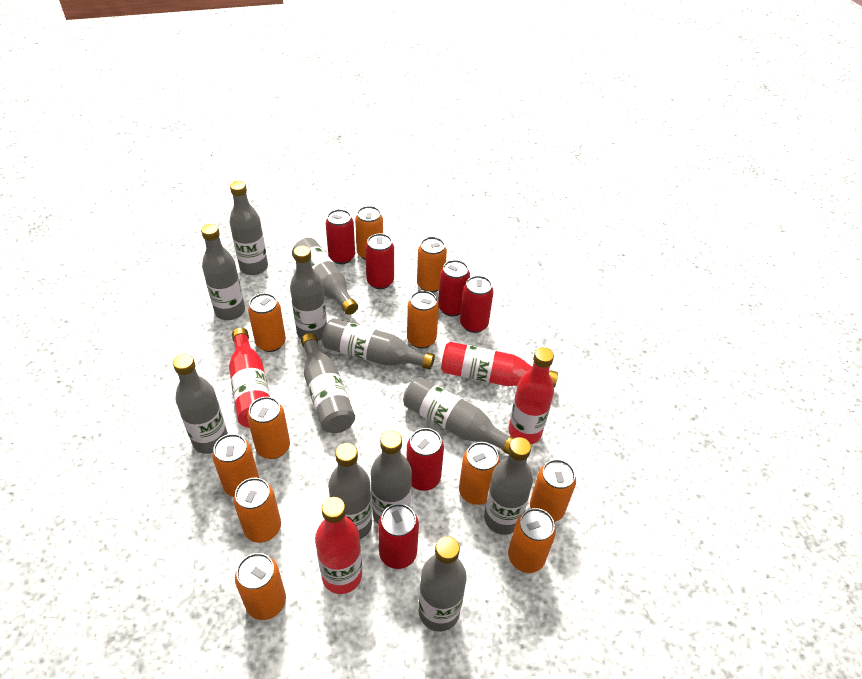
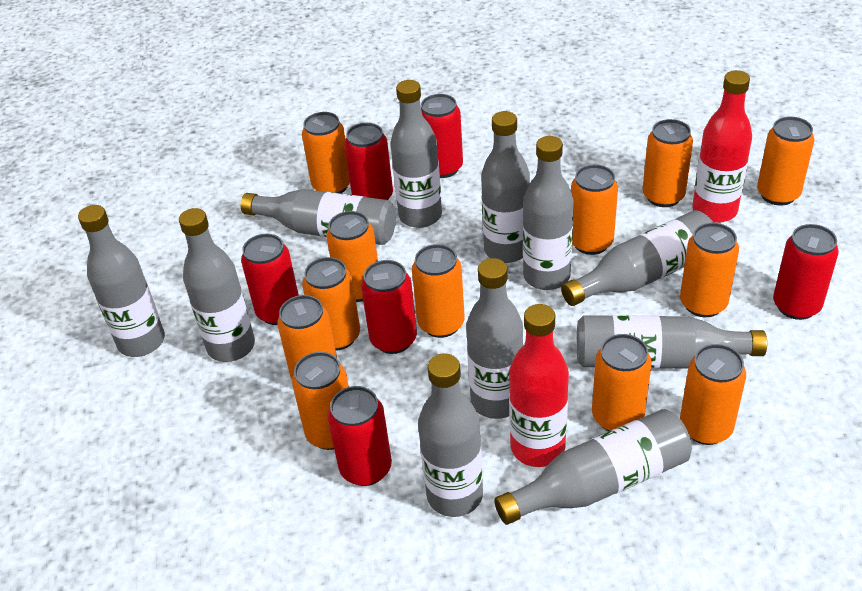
grey bottle: [173,354,228,454] [201,224,245,320] [229,181,268,275] [290,245,327,341] [292,238,358,315] [301,333,355,433] [322,318,435,370] [328,443,372,539] [371,431,412,524] [403,377,514,455] [419,536,467,632] [484,437,533,535] = 12 -> [78,205,165,357] [179,208,255,362] [241,189,396,245] [390,80,442,228] [418,353,483,517] [466,258,523,419] [481,111,530,263] [494,409,692,525] [523,136,574,290] [561,210,714,306] [577,315,767,369] = 11
orange can: [212,434,259,497] [233,478,281,543] [235,553,286,620] [247,397,290,459] [248,293,286,352] [355,206,383,260] [407,291,439,349] [417,237,447,293] [459,442,500,505] [508,508,556,573] [530,459,576,522] = 11 -> [277,295,337,379] [292,352,349,450] [302,112,350,193] [302,257,360,351] [326,211,378,302] [412,244,465,338] [571,164,618,255] [592,334,652,431] [642,119,693,207] [680,223,739,317] [680,344,746,445] [757,117,814,206] = 12
red bottle: [229,328,270,428] [315,497,362,594] [441,342,558,388] [508,347,554,444] = 4 -> [509,304,569,467] [692,70,752,223] = 2

